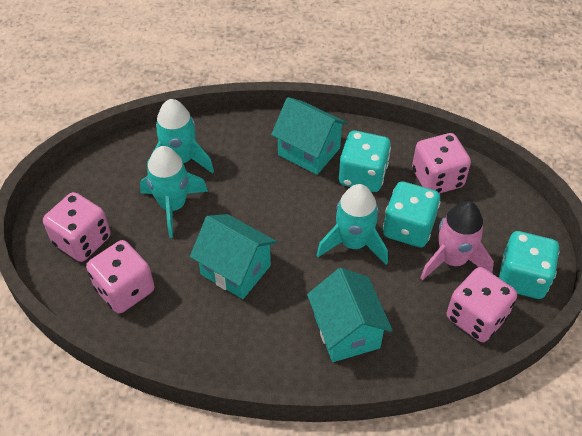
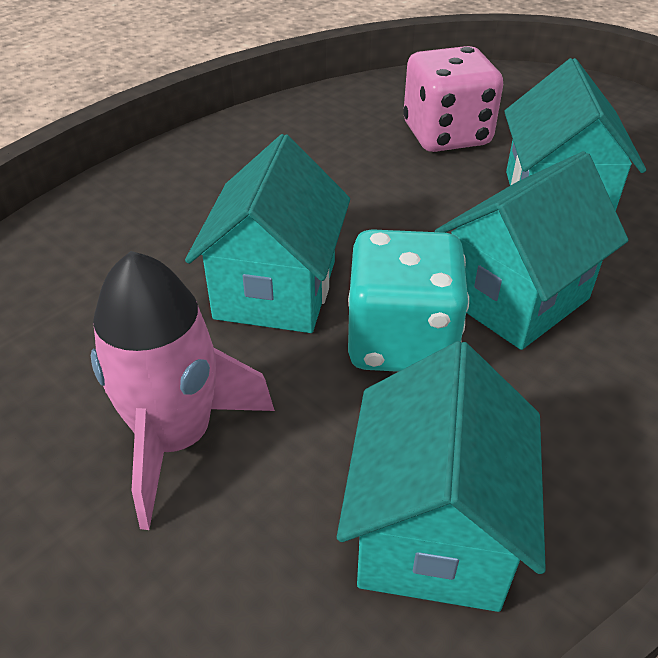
pink dice: [43,192,111,262] [86,240,154,313] [412,133,471,194] [447,267,517,342] = 4 -> [403,46,503,152] = 1
turquoise dice: [339,131,391,192] [383,181,440,247] [499,231,559,299] = 3 -> [348,229,469,372] = 1
turquoise house: [190,214,277,299] [271,97,348,175] [307,268,393,362] = 3 -> [185,134,350,333] [337,341,546,612] [435,151,629,350] [504,58,646,211] = 4
turquoise rocket: [140,146,208,238] [147,99,214,173] [317,184,388,265] = 3 -> none = 0

